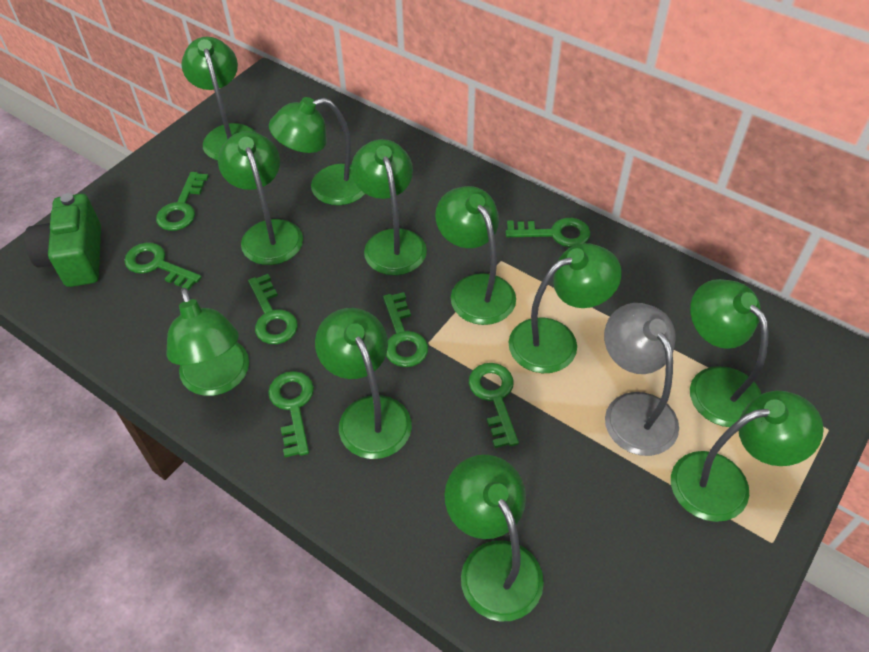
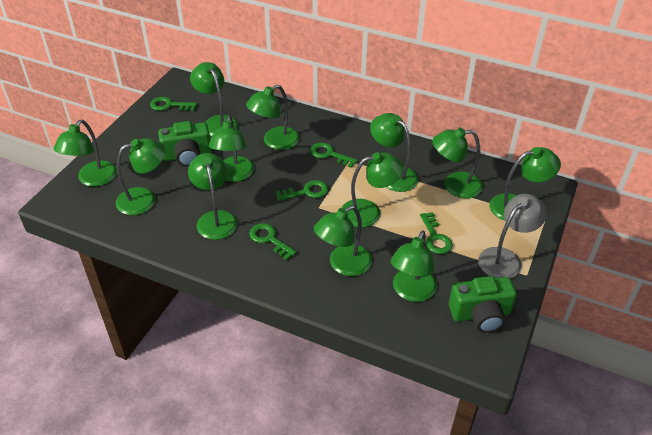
green camera: [25,193,101,287] = 1 -> [158,121,212,167] [449,276,517,333] = 2
green key: [124,242,201,291] [156,172,209,231] [248,274,298,344] [268,371,314,457] [383,292,428,367] [469,363,519,448] [506,218,590,247] = 7 -> [150,97,197,111] [249,223,297,260] [276,180,328,201] [310,142,358,168] [420,212,453,254] = 5
green lamp: [166,288,249,396] [181,37,257,160] [218,131,303,265] [269,97,365,205] [315,308,412,459] [351,139,427,275] [435,186,516,325] [445,455,544,622] [508,243,622,373] [671,391,824,522] [690,279,769,427] = 11 -> [54,120,117,187] [116,138,166,215] [188,153,238,240] [190,62,239,136] [209,115,254,182] [246,85,300,150] [314,206,372,276] [342,152,404,227] [370,113,419,192] [391,230,437,302] [432,128,483,198] [489,147,561,220] = 12

